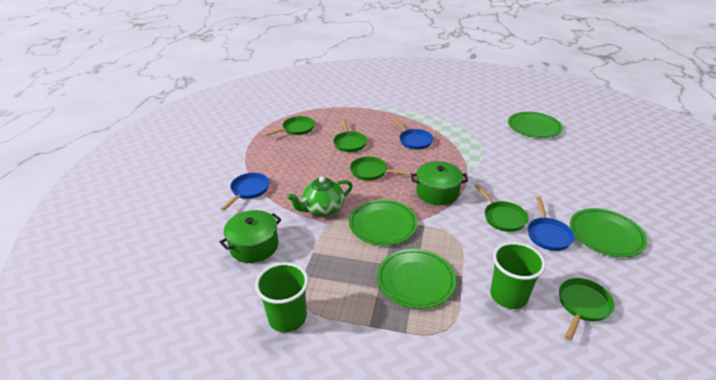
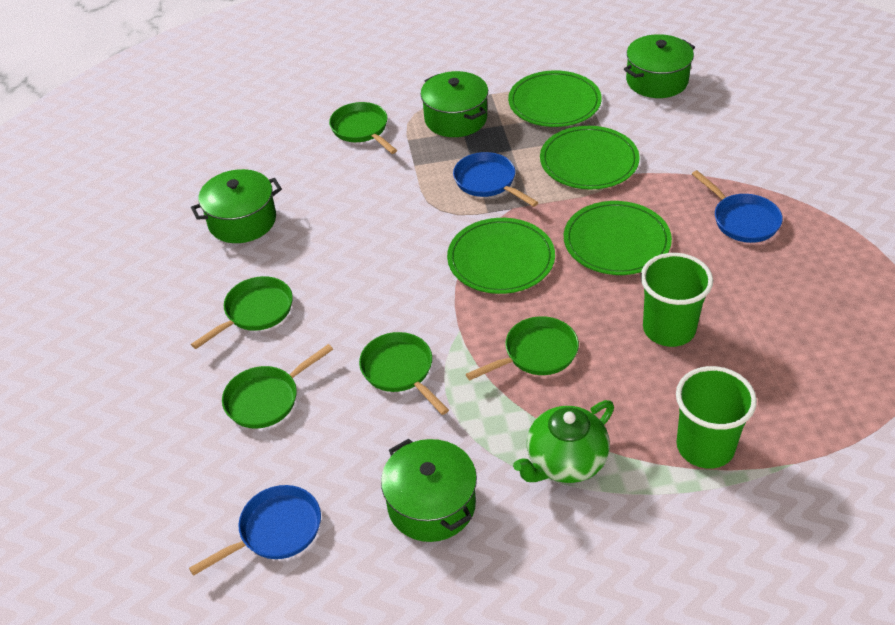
green pot: [219,210,281,263] [411,161,468,205] = 2 -> [191,169,282,243] [381,439,477,542] [421,71,488,137] [624,34,695,98] = 4

